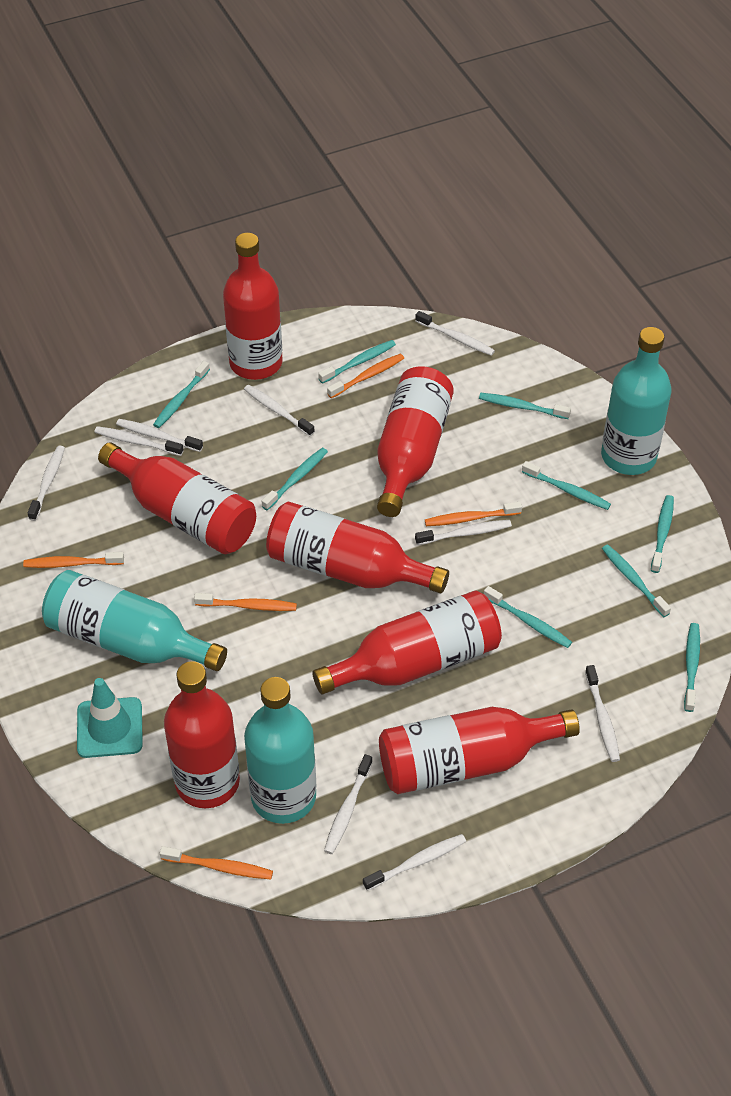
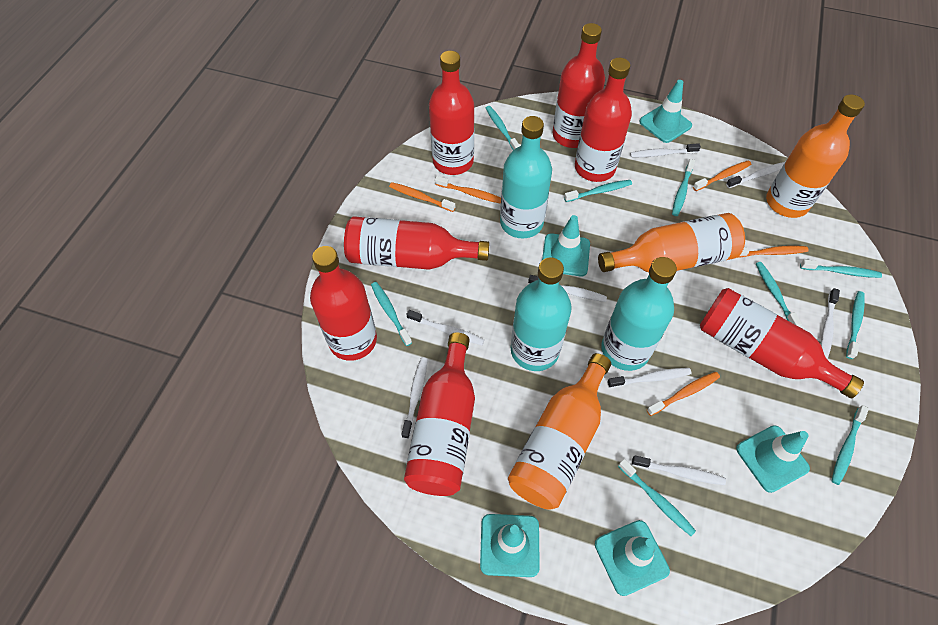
orange bottle: none = 0 -> [508,353,611,510] [598,213,745,272] [766,94,865,218] = 3
turquoise traffic cone: [77,678,143,758] = 1 -> [480,514,540,577] [542,215,590,276] [595,520,670,596] [639,80,692,143] [736,425,810,493] = 5
white toothbrush: [28,445,65,521] [94,426,184,456] [116,419,203,452] [244,385,315,436] [324,754,373,854] [363,834,466,891] [415,311,495,356] [415,520,512,545] [585,665,620,762] = 9 -> [401,357,428,439] [406,310,484,345] [528,275,607,302] [607,368,691,388] [630,143,701,157] [632,456,726,485] [726,162,785,188] [821,288,840,360] = 8

